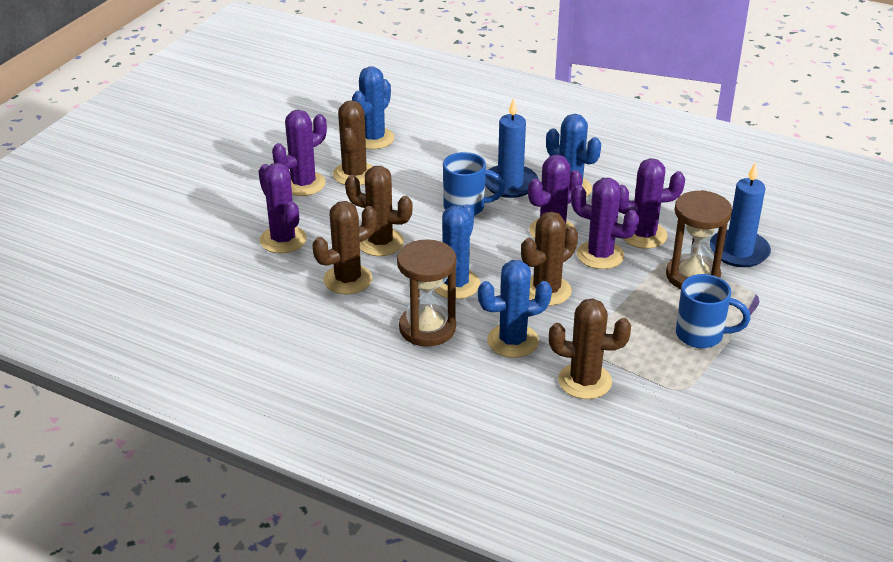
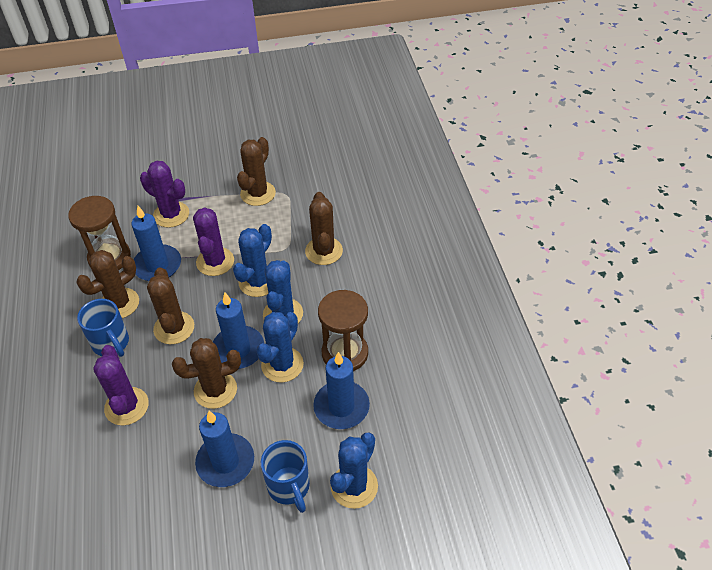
blue candle: [485,98,538,198] [710,162,771,267] = 2 -> [131,205,181,281] [195,411,254,487] [213,292,264,369] [313,352,370,429] = 4
purple cactus: [259,163,307,253] [272,110,327,196] [528,155,582,238] [571,178,639,269] [619,158,685,249] = 5 -> [93,345,149,425] [140,161,189,228] [193,207,234,276] = 3

